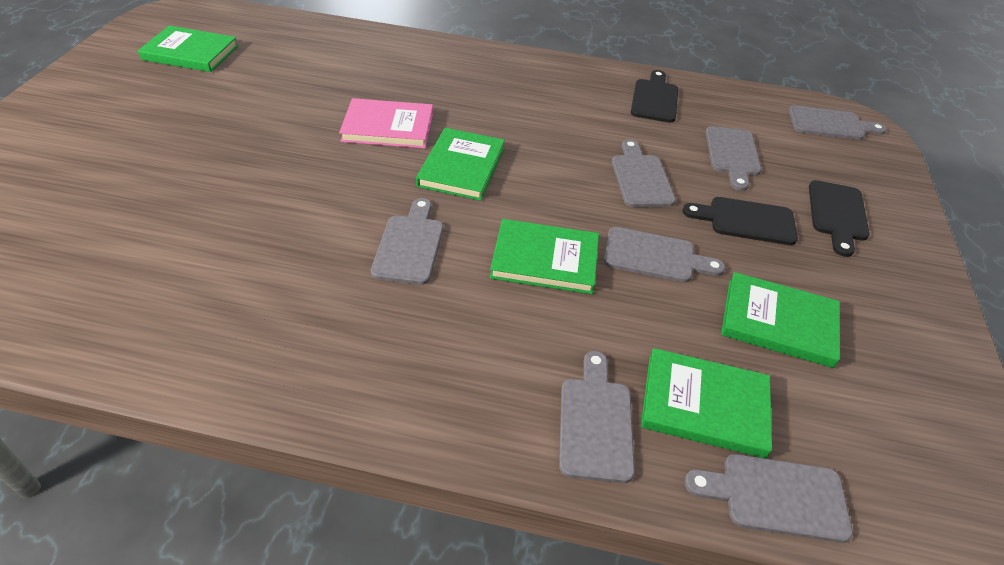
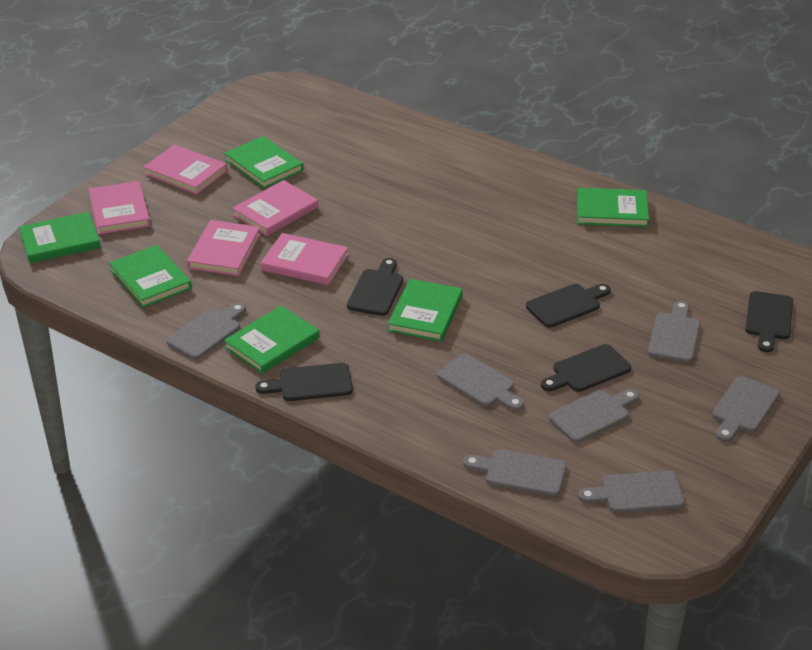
black cutting board: [631,70,678,123] [682,197,798,245] [809,180,869,257] = 3 -> [255,363,353,401] [347,258,403,316] [526,284,611,327] [541,344,631,392] [745,291,793,352] = 5
green book: [138,26,238,72] [416,128,505,201] [490,219,599,294] [641,348,772,458] [721,272,840,368] = 5 -> [19,212,101,263] [109,245,192,308] [224,136,304,188] [224,306,320,374] [388,279,463,342] [577,188,649,227] = 6
pink book: [339,98,433,149] = 1 -> [89,181,150,234] [143,144,227,195] [187,220,260,276] [232,180,318,236] [261,233,348,285] = 5

